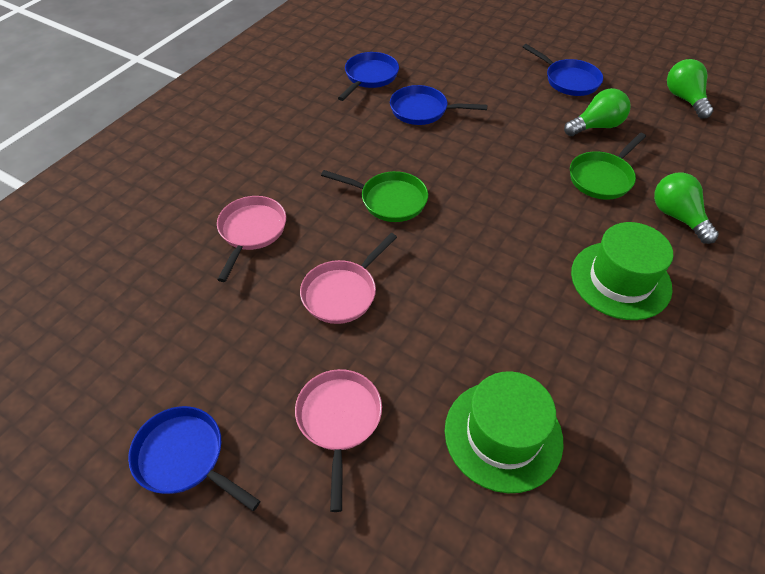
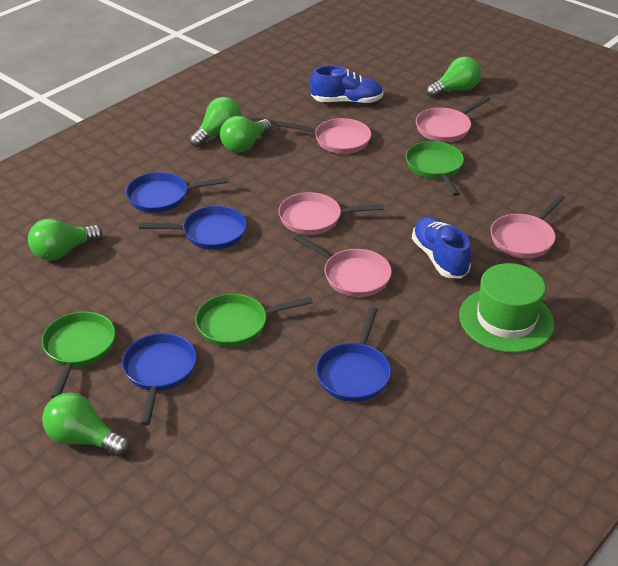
blue shoe: none = 0 -> [310,65,384,104] [412,216,471,279] = 2
green hat: [445,371,563,493] [571,222,673,320] = 2 -> [459,263,554,353] = 1
green light bulb: [564,88,630,136] [654,173,719,244] [667,59,713,118] = 3 -> [28,218,103,261] [42,393,130,456] [189,97,242,147] [220,116,272,153] [426,56,481,98] = 5
green pan: [321,170,428,222] [570,133,646,200] = 2 -> [42,312,115,399] [195,294,313,347] [406,141,464,196] = 3
pink pan: [217,196,286,282] [295,369,382,512] [300,233,397,324] = 3 -> [278,118,371,154] [278,192,384,235] [293,234,392,297] [416,96,490,142] [491,194,565,258] = 5

